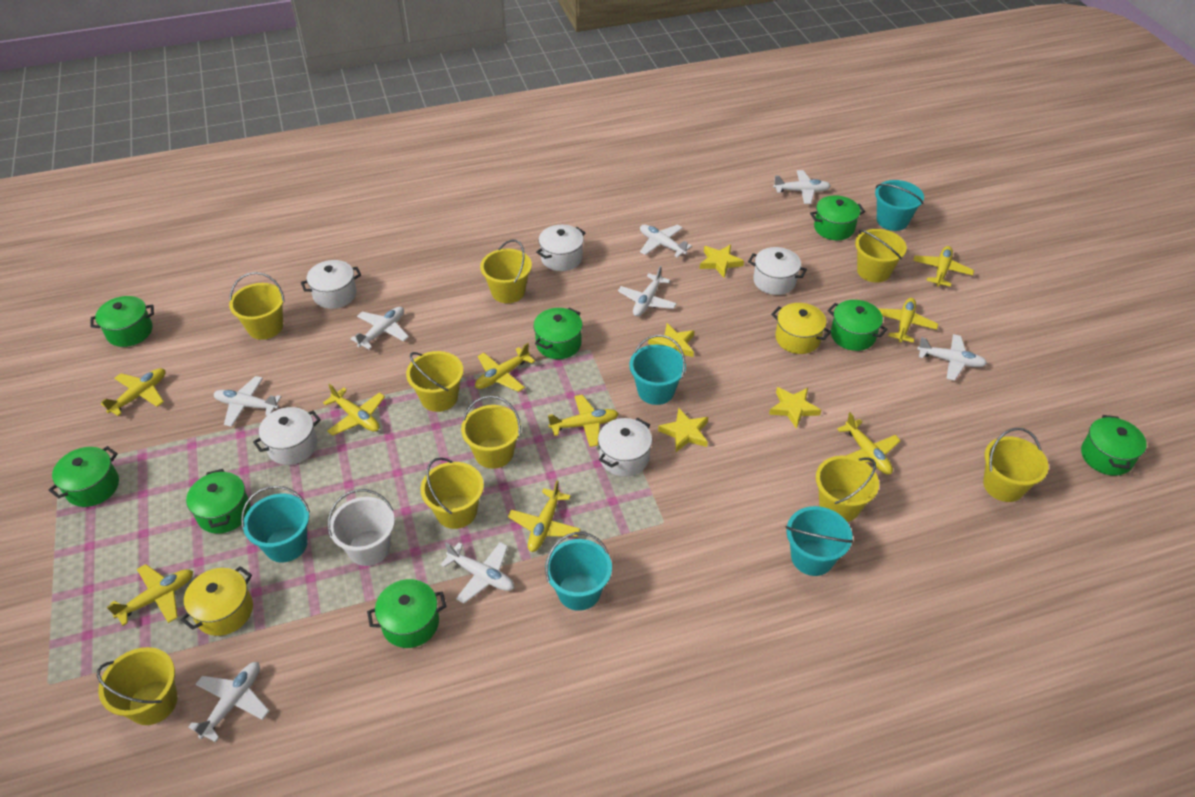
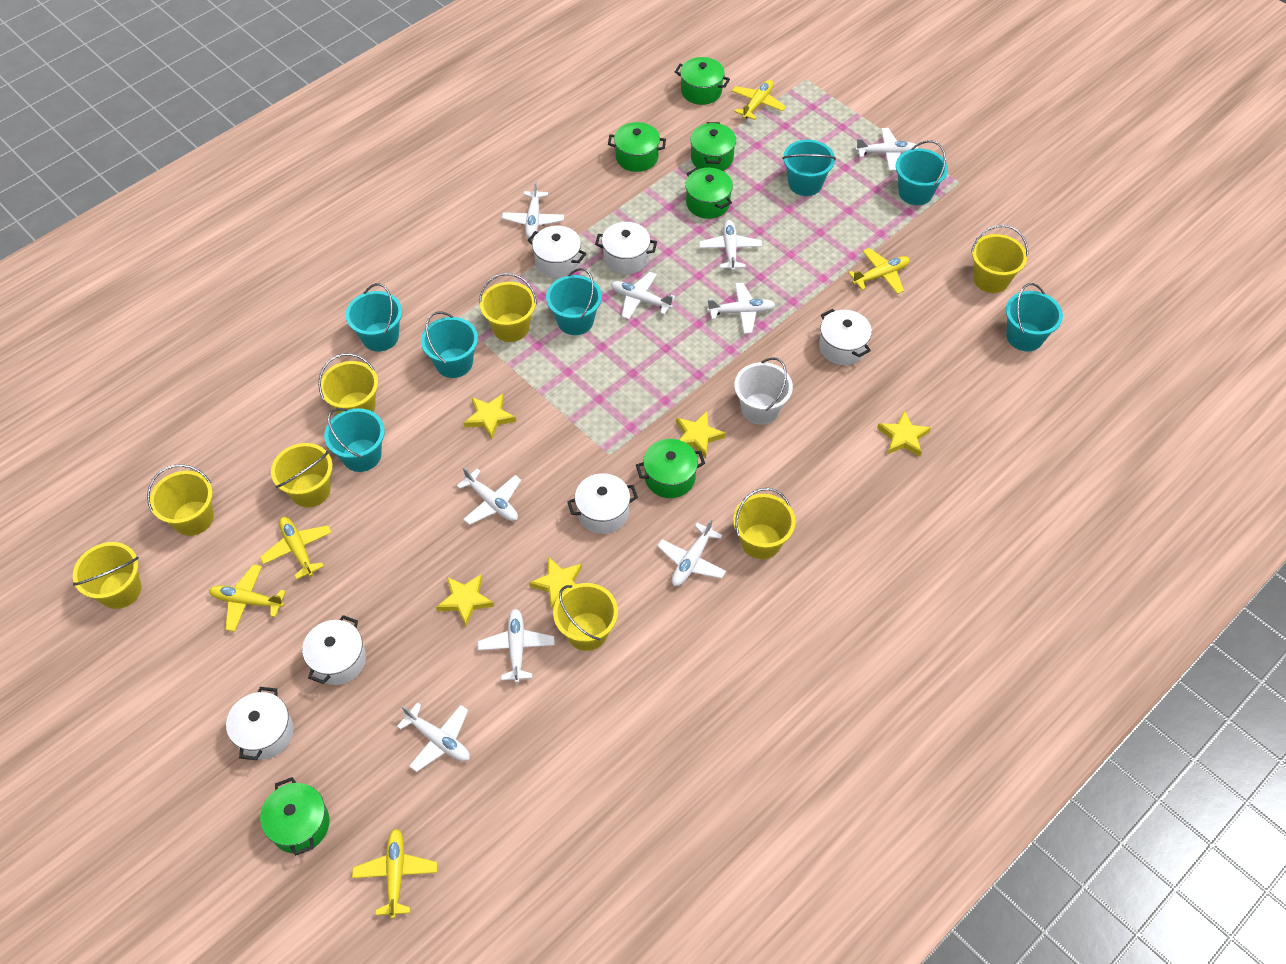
green pot: [48,446,119,507] [91,296,154,347] [186,469,250,534] [367,579,446,648] [533,308,583,359] [810,195,865,240] [828,300,888,351] [1081,415,1147,476] = 8 -> [260,777,329,856] [608,122,666,172] [636,439,705,498] [675,57,730,105] [685,168,733,219] [690,122,736,171] = 6
turquoise bucket: [241,486,310,562] [545,532,612,611] [629,335,686,405] [785,506,853,576] [875,180,924,231] = 5 -> [324,408,385,472] [346,283,402,352] [421,312,478,378] [546,268,602,335] [782,140,836,196] [896,140,948,205] [1006,283,1063,351] = 7
white plane: [188,662,269,742] [214,376,282,427] [350,307,409,350] [441,542,514,603] [618,265,677,317] [640,224,692,257] [773,170,831,204] [917,334,987,381] = 8 -> [397,702,470,772] [457,467,521,525] [478,609,555,683] [502,181,564,239] [611,272,675,319] [657,518,726,586] [699,220,762,271] [707,283,775,334] [855,128,918,171] = 9
white pot: [253,407,321,465] [301,260,361,309] [536,225,586,271] [598,418,652,477] [748,247,807,295] = 5 -> [226,687,293,760] [302,615,366,685] [528,226,586,278] [567,473,638,534] [595,222,657,274] [819,309,872,365] = 6
yellow bucket: [97,647,178,725] [229,272,285,340] [406,351,463,412] [420,457,484,529] [461,396,521,469] [480,240,532,303] [816,456,879,522] [855,229,907,283] [983,428,1049,502] = 9 -> [73,542,141,609] [147,464,214,536] [271,443,333,508] [318,353,378,414] [479,273,537,342] [553,583,618,651] [733,488,796,559] [971,225,1028,293] = 8
yellow plane: [101,368,165,416] [107,564,193,626] [323,384,385,436] [475,343,535,392] [508,480,581,552] [548,395,619,447] [837,412,901,474] [878,298,938,343] [913,246,974,287] = 9 -> [209,564,286,632] [260,517,332,580] [352,829,437,919] [731,80,786,120] [848,248,910,294] = 5
yellow pot: [181,566,253,636] [771,303,831,354] = 2 -> none = 0
yellow star: [648,323,694,357] [658,408,708,452] [700,244,744,278] [769,387,821,429] = 4 -> [436,574,494,627] [464,394,516,440] [529,557,582,610] [676,411,726,458] [877,410,931,457] = 5

